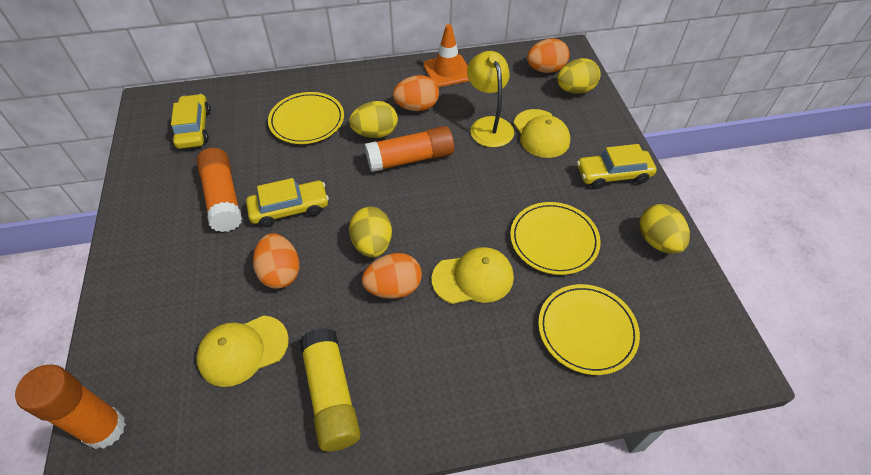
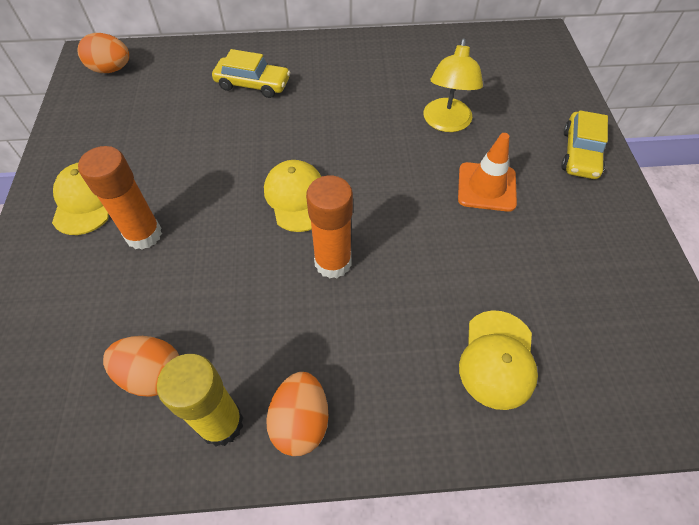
orange egg: [253,233,300,289] [362,253,422,298] [393,75,439,111] [527,38,569,73] = 4 -> [77,33,129,73] [103,336,179,397] [266,372,329,456] = 3
orange glue stick: [15,365,126,449] [196,148,242,232] [365,126,454,172] = 3 -> [78,146,162,250] [306,176,353,279] = 2
yellow car: [171,94,211,149] [246,178,329,227] [577,144,657,189] = 3 -> [212,49,290,98] [561,110,608,179] = 2
yellow egg: [349,101,398,138] [349,207,392,258] [557,58,601,94] [639,204,690,254] = 4 -> none = 0
yellow plate: [268,92,344,144] [510,202,601,275] [538,284,640,375] = 3 -> none = 0

